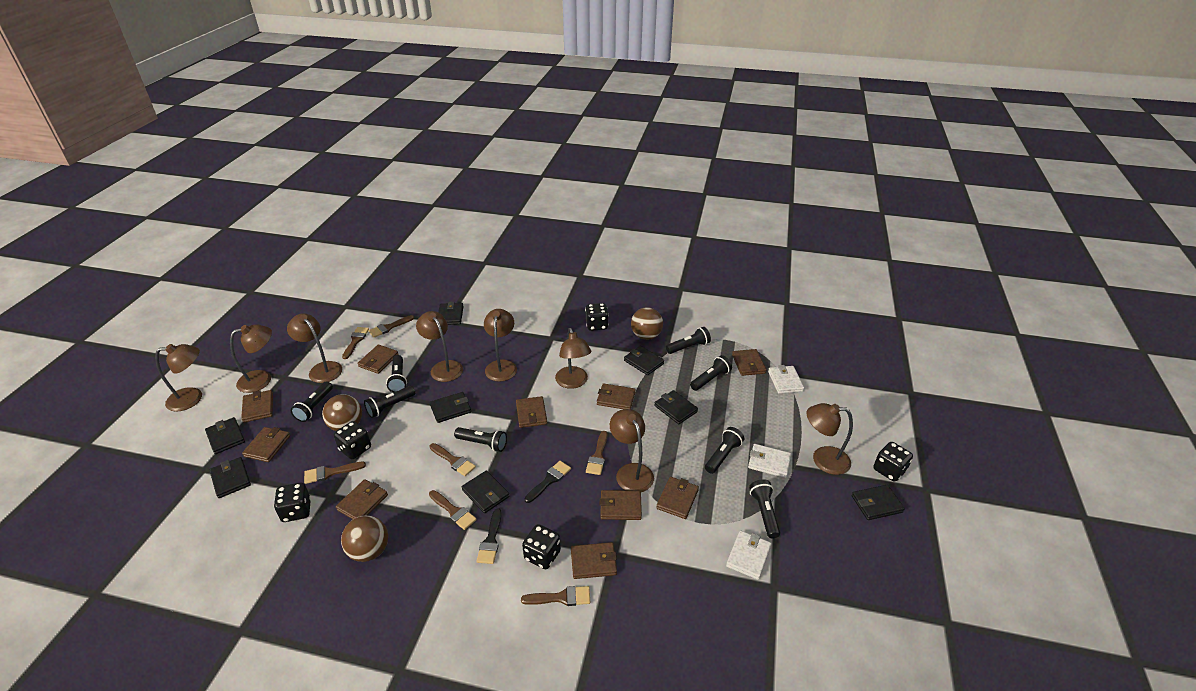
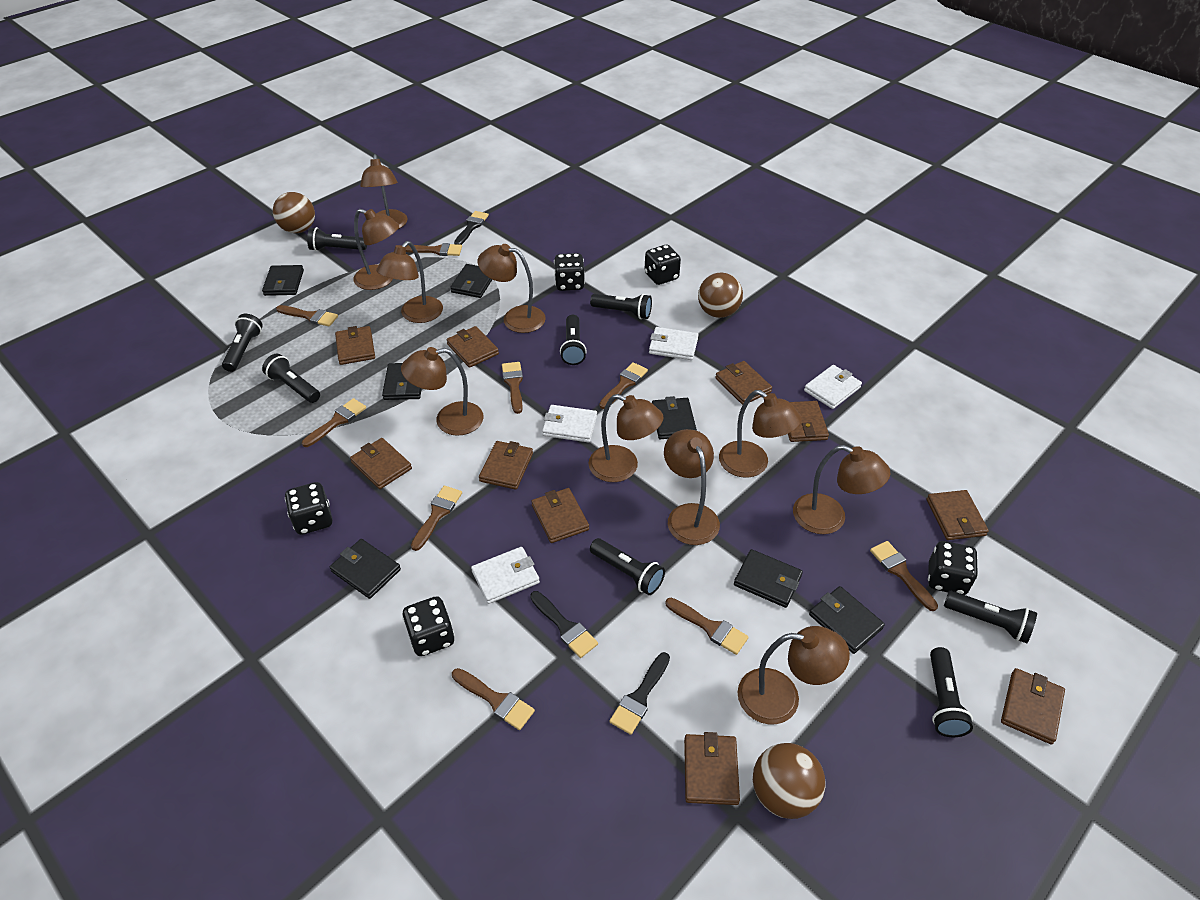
black brush: [477,508,502,564] [524,461,571,503] = 2 -> [454,211,489,245] [530,591,598,658] [609,652,670,735] = 3
black wallet: [205,417,245,454] [210,457,251,498] [430,392,471,423] [438,302,464,325] [462,471,509,513] [624,346,664,375] [654,390,698,424] [852,485,905,520] = 8 -> [262,265,304,296] [330,539,401,599] [382,363,422,400] [450,264,493,298] [652,396,697,439] [734,549,803,608] [809,586,885,654] = 7
brown brush: [304,462,366,484] [342,327,369,359] [368,315,414,338] [429,443,476,476] [429,490,477,530] [521,586,590,606] [586,431,608,475] = 7 -> [276,305,338,327] [302,398,366,447] [406,243,462,256] [411,486,462,551] [452,668,535,730] [502,362,523,414] [599,362,648,409] [665,598,749,655] [870,541,938,611] = 9
brown lamp: [155,344,202,411] [230,324,272,393] [287,313,342,383] [416,311,463,382] [484,309,517,382] [555,328,591,389] [610,409,654,492] [807,403,853,475] = 8 -> [353,209,399,290] [360,154,408,229] [376,241,443,323] [401,347,484,436] [478,244,546,333] [589,394,664,482] [664,429,720,545] [719,390,802,478] [737,626,850,724] [793,445,890,534] = 10
white wallet: [726,530,772,580] [748,444,791,478] [768,365,804,394] = 3 -> [471,547,540,604] [542,405,597,443] [649,327,698,360] [804,365,862,409] = 4

